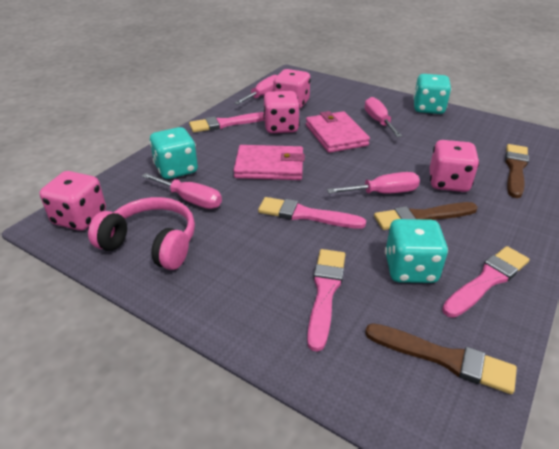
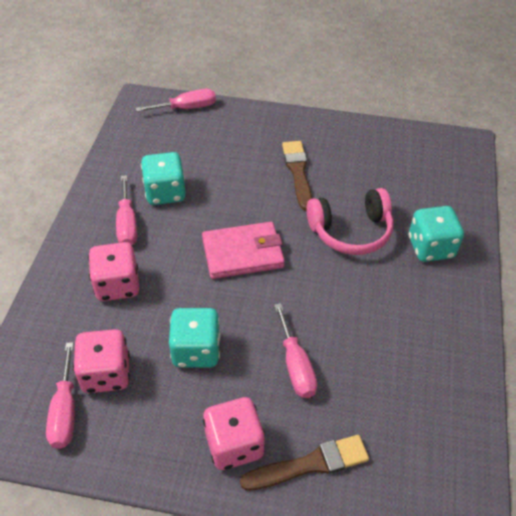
brown brush: [365,323,517,394] [374,202,478,230] [505,144,529,198] = 3 -> [240,435,369,491] [282,141,312,211] = 2
pink brush: [189,112,264,132] [258,197,366,229] [307,249,345,352] [442,246,530,318] = 4 -> none = 0
pink dice: [40,171,106,231] [263,91,300,133] [273,69,311,109] [429,140,479,192] = 4 -> [73,329,130,393] [88,242,139,301] [203,397,265,470] = 3
pink wallet: [233,145,305,180] [306,111,370,153] = 2 -> [202,222,285,279] = 1

